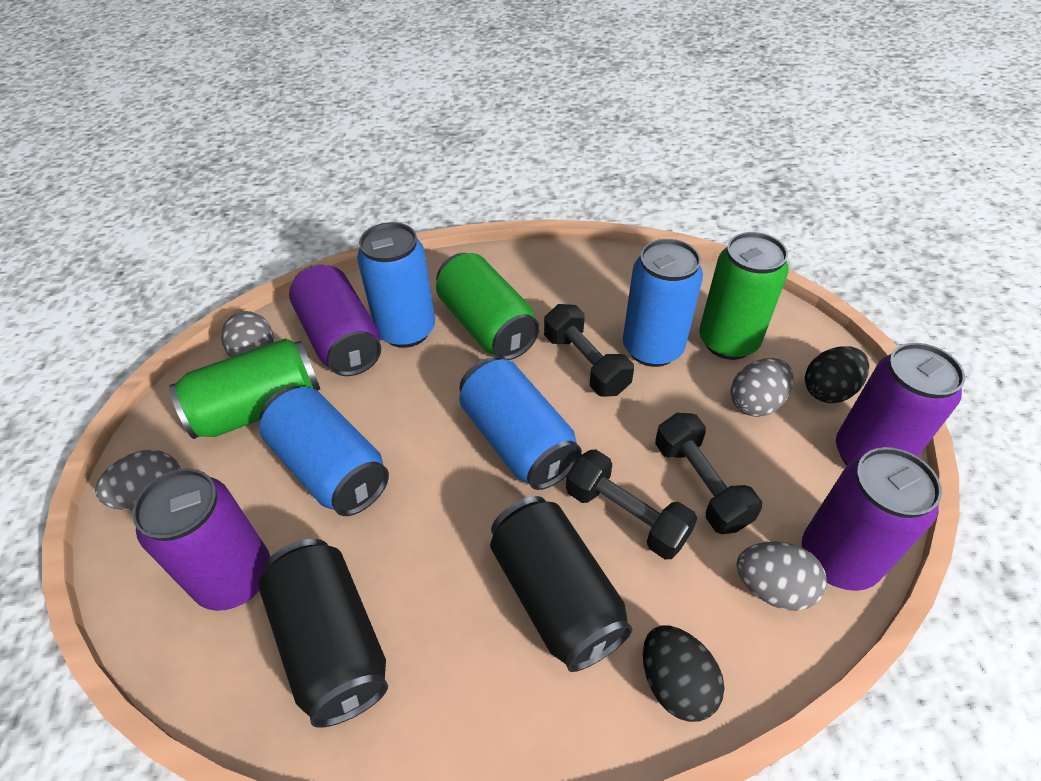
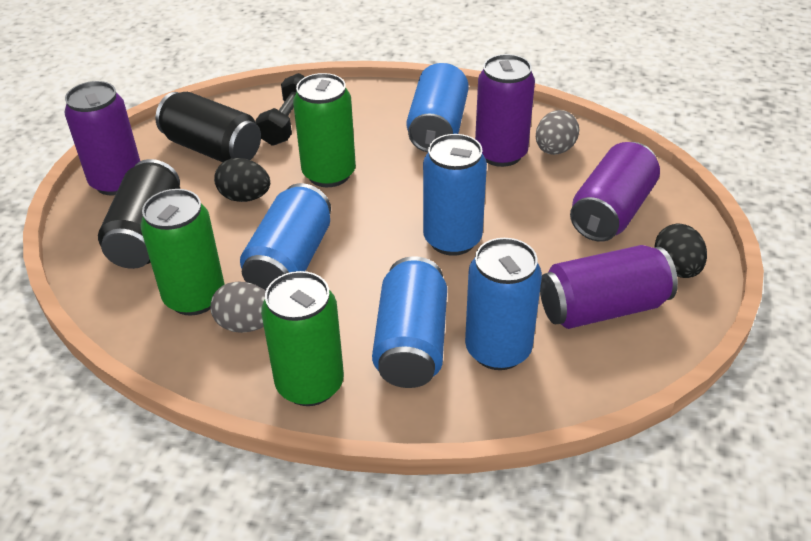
black dumbbell: [544,304,634,397] [566,449,697,559] [655,413,762,534] = 3 -> [255,73,305,146] = 1
blue can: [259,386,389,516] [357,222,435,348] [459,357,582,490] [623,239,703,367] = 4 -> [240,183,331,290] [372,256,447,388] [407,63,469,153] [423,134,487,256] [465,238,542,370] = 5
grey egg: [95,450,181,511] [221,311,274,357] [731,358,794,417] [736,541,827,611] = 4 -> [210,282,266,333] [536,110,579,155] = 2

